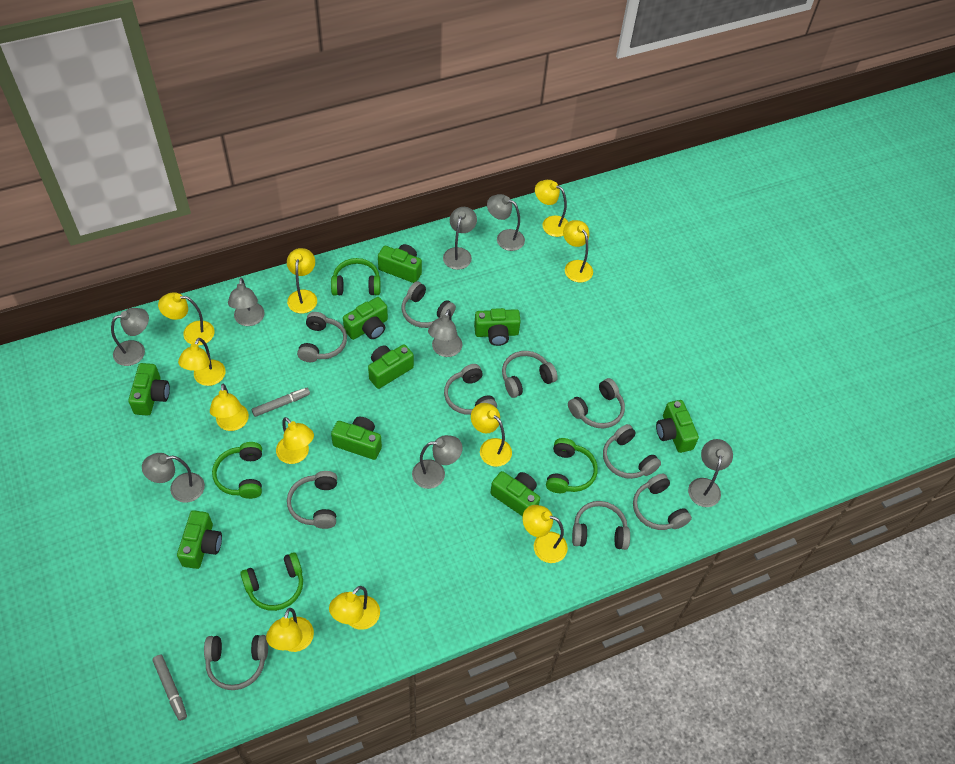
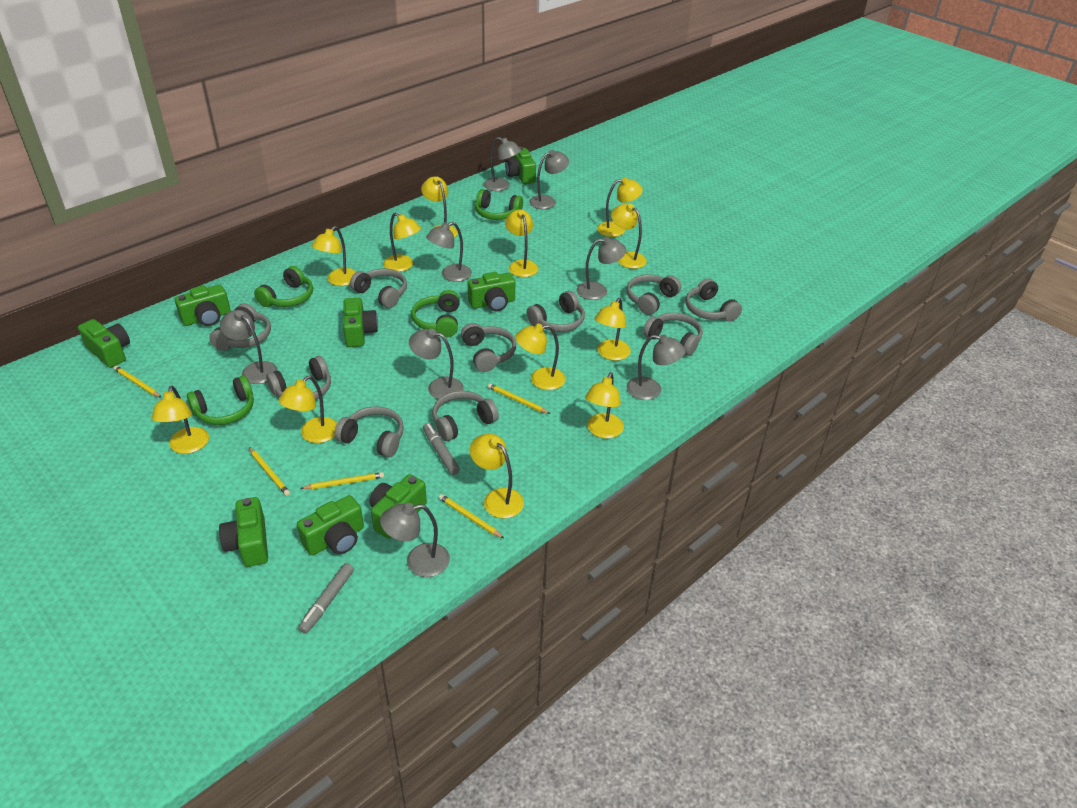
green camera: [128,363,170,416] [177,510,222,569] [331,417,382,460] [343,297,388,340] [368,344,414,389] [378,244,422,283] [474,308,521,346] [490,471,540,517] [656,400,699,453] = 9 -> [78,319,130,368] [175,285,231,326] [219,497,268,567] [297,495,364,556] [343,298,378,347] [370,474,427,539] [468,272,515,311] [505,147,536,184] = 8
yellow lamp: [158,292,215,345] [178,338,226,386] [210,383,249,431] [266,608,314,652] [276,417,314,464] [287,248,317,313] [329,586,380,630] [471,403,512,467] [523,505,568,563] [535,180,568,237] [563,220,593,282] = 11 -> [152,386,209,454] [279,376,337,443] [312,226,356,286] [383,213,421,272] [421,177,458,238] [470,434,524,519] [505,210,538,277] [515,324,566,390] [585,372,624,439] [595,298,631,361] [597,178,643,237] [611,204,647,269] = 12
yellow pencil: none = 0 -> [114,366,162,398] [249,447,290,496] [300,472,384,489] [439,494,504,538] [488,383,550,414] = 5

